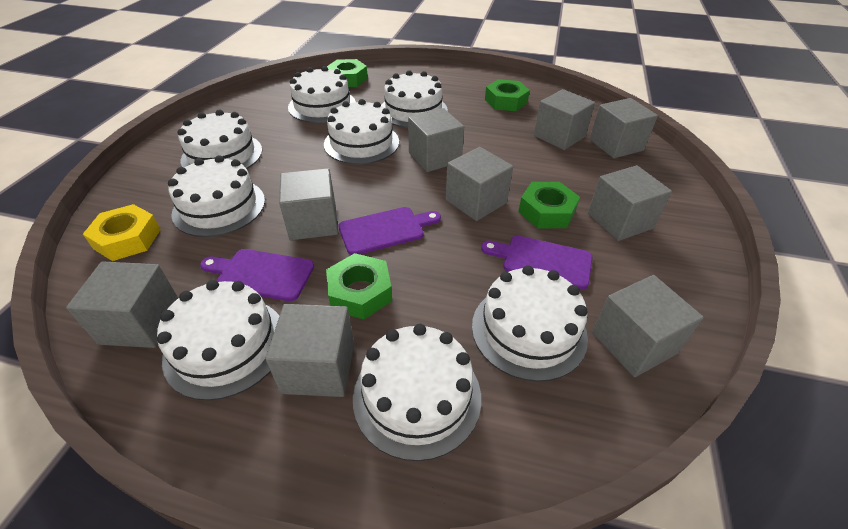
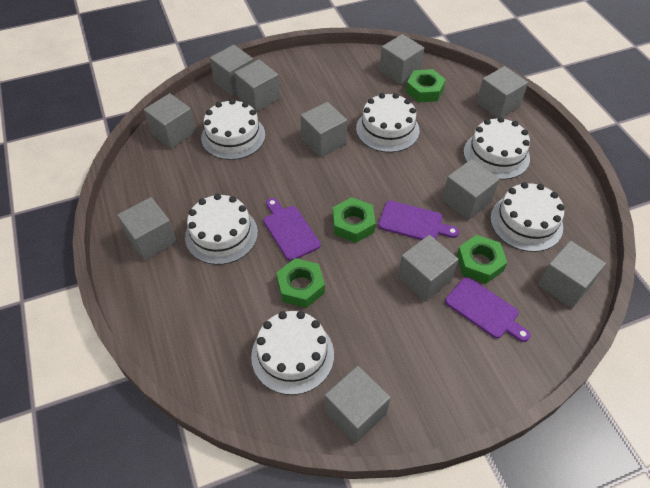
grey cube: [66,261,178,348] [265,304,354,397] [279,168,338,240] [408,108,464,172] [446,147,513,221] [534,89,595,150] [588,165,672,241] [590,98,658,159] [592,275,704,377] = 9 -> [117,197,177,261] [144,93,196,149] [210,45,253,96] [234,59,280,112] [301,102,347,158] [325,366,391,443] [379,34,424,85] [398,235,459,302] [442,159,499,220] [476,66,528,119] [538,241,606,308] = 11
white cake: [157,280,279,401] [168,155,265,237] [178,110,262,169] [288,66,356,123] [324,99,399,164] [353,324,481,461] [381,70,448,128] [472,265,588,382] = 8 -> [185,194,258,265] [201,99,265,160] [251,311,334,395] [356,93,419,153] [464,117,530,180] [490,182,565,252] = 6
yellow nut: [83,204,161,261] = 1 -> none = 0

